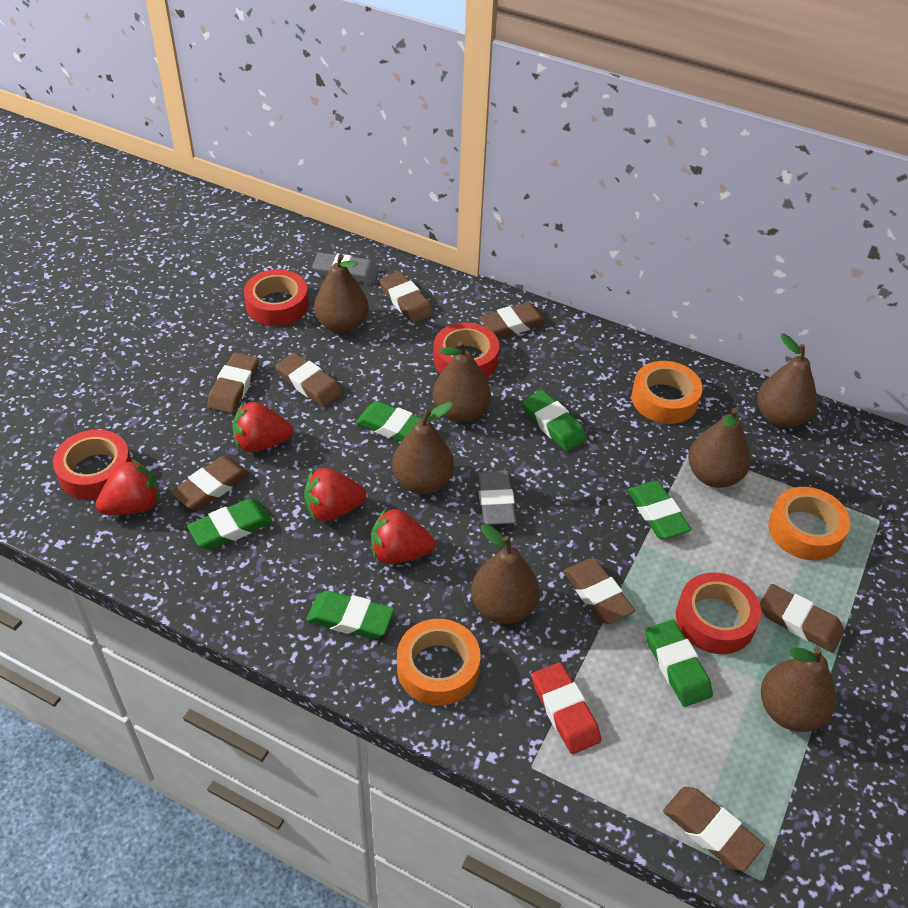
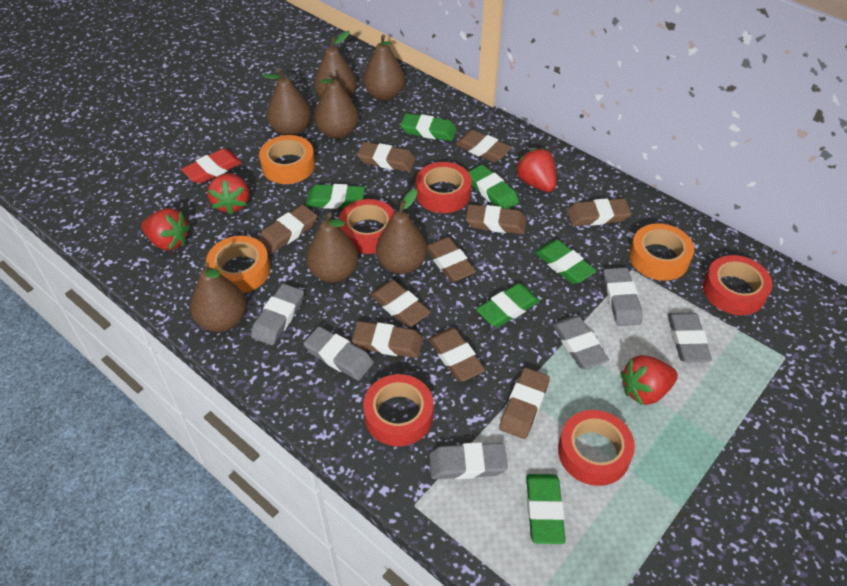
brown eraser: [171,456,249,510] [207,353,259,414] [275,353,343,407] [379,271,433,324] [479,302,547,338] [563,559,635,624] [663,787,765,871] [760,584,844,653] = 8 -> [258,205,317,253] [352,321,423,358] [357,142,416,172] [370,280,431,327] [427,237,476,282] [428,328,485,382] [455,130,512,162] [466,204,527,234] [499,368,550,439] [567,198,631,226] = 10
grey eraser: [312,252,379,284] [477,470,516,525] = 2 -> [251,284,304,345] [303,326,374,381] [429,442,508,479] [552,316,609,369] [603,267,642,326] [668,313,712,362] = 6
red tape: [53,429,132,500] [244,269,309,326] [433,322,499,378] [676,572,761,654] = 4 -> [339,199,395,254] [363,374,434,446] [416,162,472,213] [558,410,635,486] [703,255,772,315] = 5

